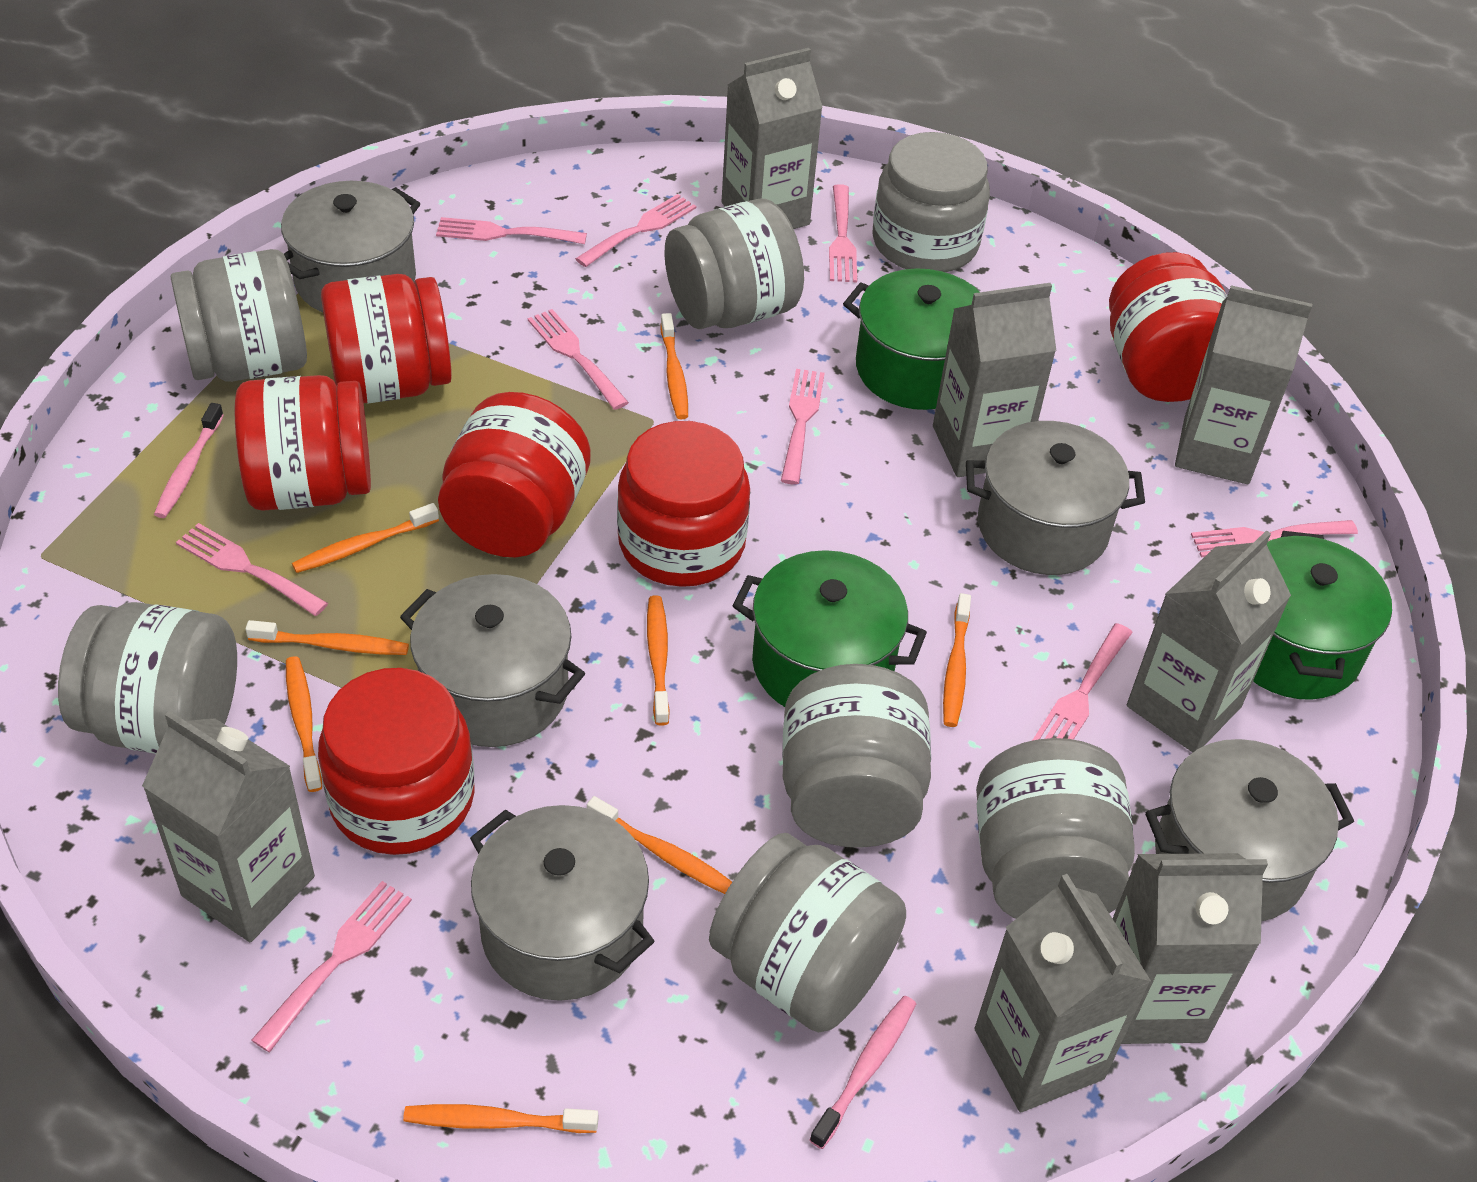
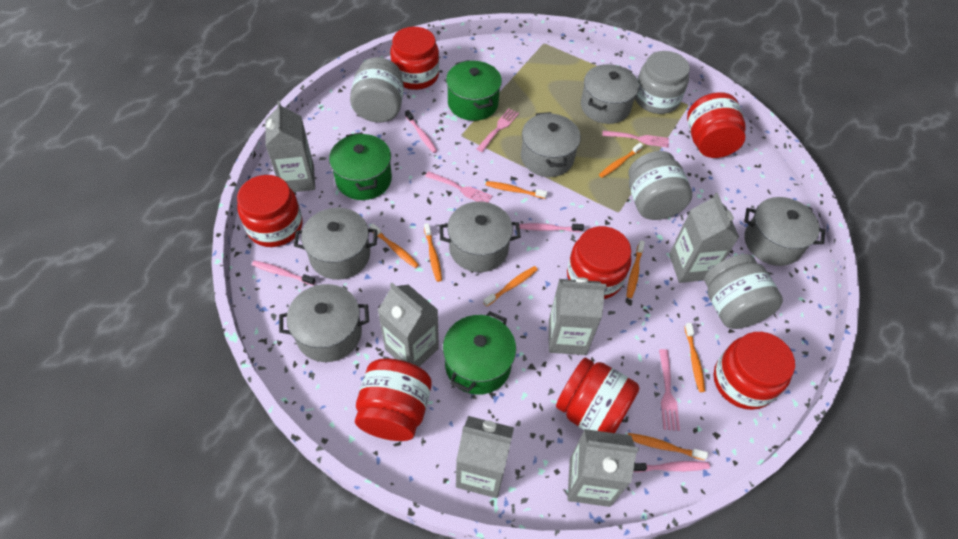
grey carton: [142,711,315,942] [722,48,823,229] [933,283,1056,477] [974,874,1151,1112] [1112,853,1268,1044] [1127,530,1291,753] [1175,285,1312,484] = 7 -> [265,101,315,192] [378,283,439,367] [456,416,514,498] [549,277,606,355] [567,429,639,507] [669,193,739,283] = 6
grey jar: [58,602,237,754] [171,249,307,382] [665,199,804,329] [709,833,906,1033] [782,664,931,848] [872,132,990,272] [976,738,1135,919] = 7 -> [350,57,404,122] [628,151,692,220] [635,51,690,114] [704,254,783,329] = 4
grey pot: [281,181,420,312] [400,574,585,747] [470,805,655,1001] [966,421,1145,575] [1145,739,1354,922] = 5 -> [279,284,369,362] [294,208,377,280] [440,202,521,272] [521,112,581,177] [581,64,639,124] [744,197,825,266] = 6
pink fork: [176,523,328,616] [251,881,412,1052] [436,217,587,244] [528,309,629,410] [575,194,696,267] [781,369,825,485] [829,184,857,282] [1032,623,1133,741] [1191,520,1358,557] = 9 -> [425,171,493,203] [477,108,519,152] [602,131,669,148] [659,349,680,431] = 4
pink toothbrush: [154,403,224,518] [810,996,916,1149] = 2 -> [252,260,316,286] [405,110,437,153] [519,223,584,232] [633,461,710,472] = 4
red jar: [235,375,371,511] [318,668,475,855] [321,274,452,404] [438,392,591,557] [617,421,750,587] [1109,252,1227,402] = 6 -> [237,175,303,247] [355,358,432,441] [390,27,439,90] [556,358,639,433] [567,226,631,299] [687,92,746,158] [713,332,795,410] = 7

